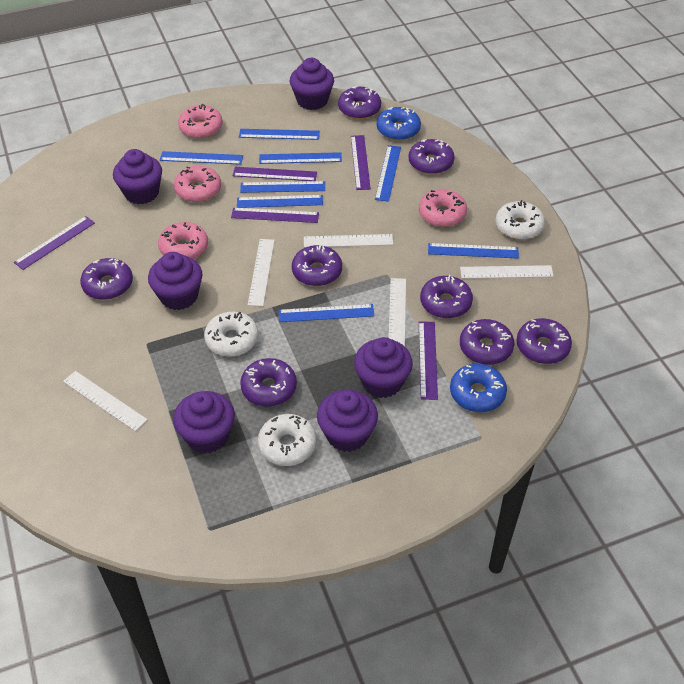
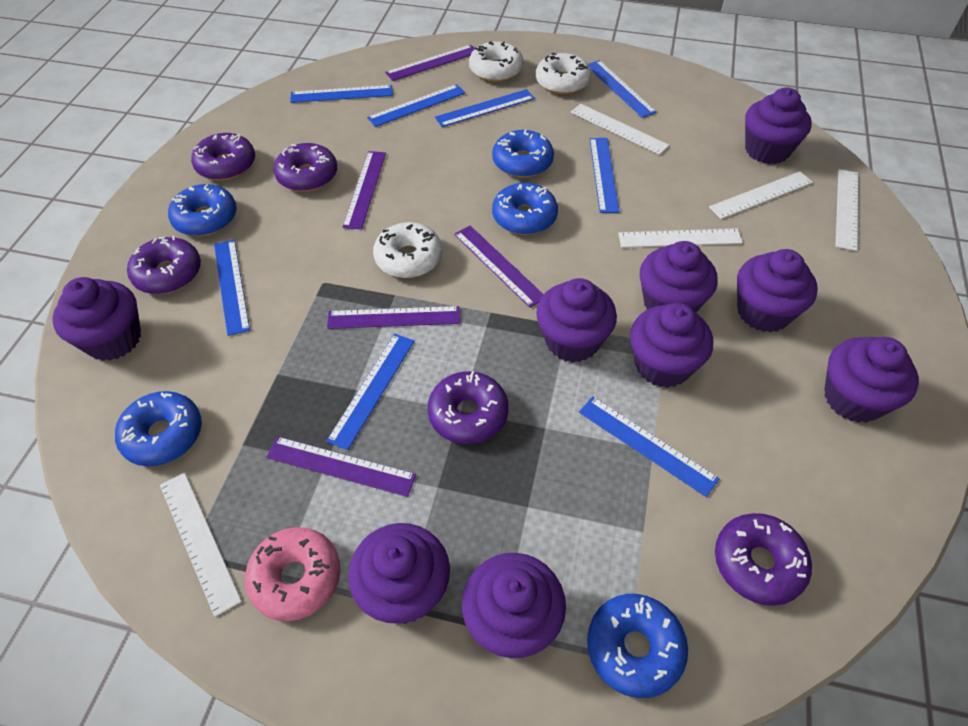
blue donut: [377,107,421,141] [450,364,507,412] = 2 -> [115,391,202,466] [168,184,237,236] [492,130,554,178] [492,183,558,235] [587,594,688,698] = 5
pink donut: [158,222,208,259] [174,166,221,202] [178,104,223,139] [419,189,467,227] = 4 -> [245,527,340,621] = 1
purple cupcake: [113,149,162,204] [148,252,202,310] [173,391,235,453] [290,58,334,110] [317,390,378,452] [354,337,413,398] = 6 -> [52,277,141,361] [348,523,450,624] [462,553,566,658] [536,278,617,363] [630,303,713,388] [640,241,718,312] [737,249,818,332] [745,88,812,164] [824,337,919,423] = 9
purple donut: [80,258,133,300] [240,358,297,407] [292,244,342,286] [338,86,381,119] [409,139,454,174] [420,275,473,318] [460,319,514,365] [517,318,572,364] = 8 -> [127,236,201,294] [191,133,255,181] [274,143,337,192] [428,371,509,444] [715,513,812,606] = 5

